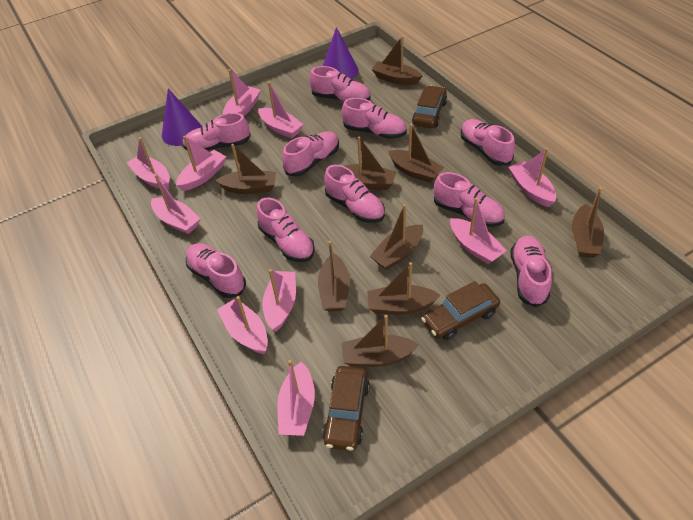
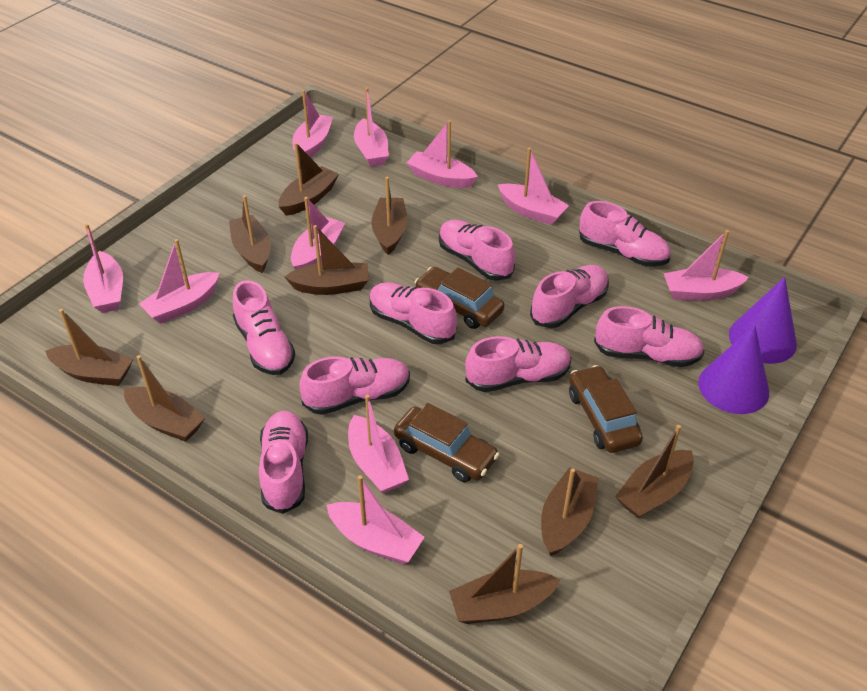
pink shoe: [182,113,251,151] [186,243,246,298] [257,198,315,262] [282,132,339,177] [309,66,370,102] [324,165,385,223] [342,98,407,139] [434,172,505,227] [460,119,515,166] [510,236,552,307] = 10 -> [233,280,295,375] [259,411,308,514] [299,356,410,415] [370,282,457,344] [439,220,515,281] [465,336,572,392] [530,265,609,328] [579,201,671,266] [594,306,704,367] = 9

